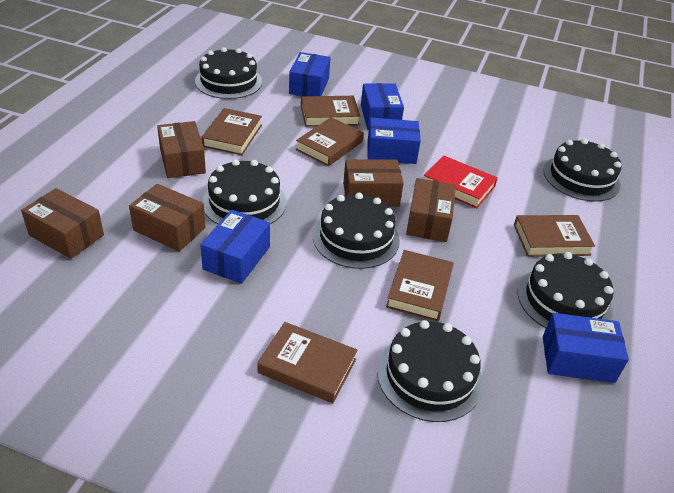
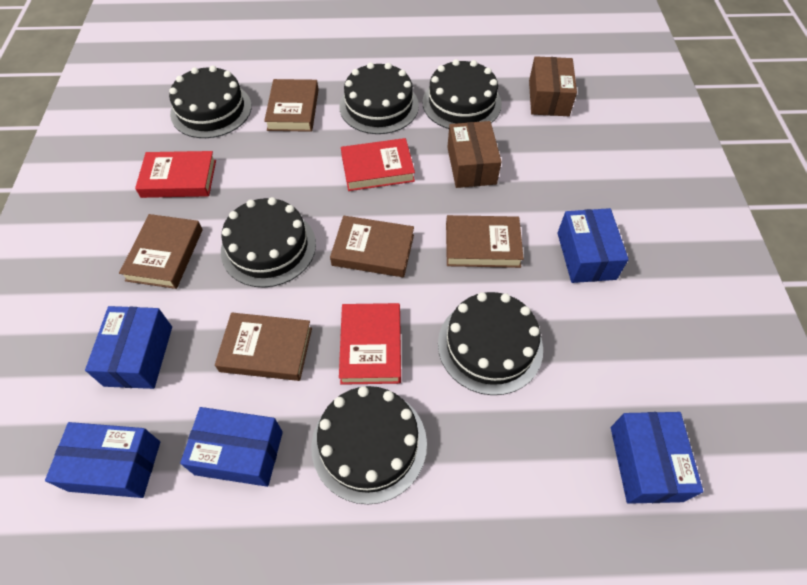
brown book: [202,108,262,155] [257,322,357,403] [296,117,364,166] [301,96,360,127] [386,250,454,321] [514,215,595,257] = 6 -> [119,214,203,289] [215,312,312,381] [264,79,319,132] [330,216,414,277] [446,215,524,268] = 5
brown box: [21,188,104,259] [129,184,206,251] [157,121,206,178] [343,159,404,207] [406,178,456,242] = 5 -> [447,121,502,188] [529,56,577,116] = 2
red book: [424,156,498,208] = 1 -> [135,151,216,198] [339,303,401,385] [341,138,415,191] = 3

